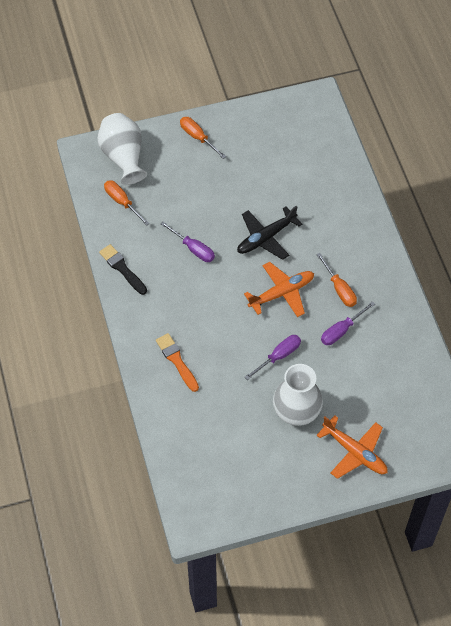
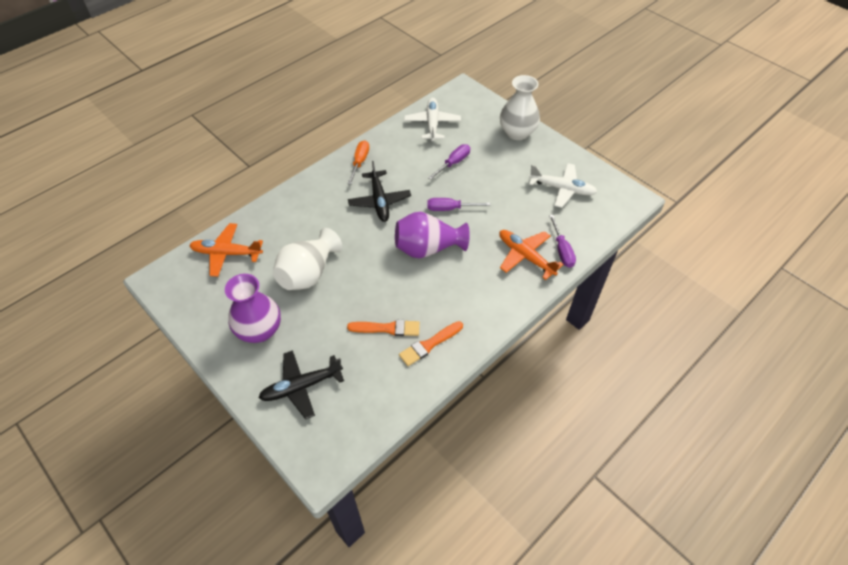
black brush: [99,244,147,295] = 1 -> none = 0
black plane: [237,205,303,260] = 1 -> [259,350,344,419] [348,161,411,222] = 2
orange brush: [156,333,199,392] = 1 -> [347,320,420,336] [399,321,463,366] = 2
orange screwdriver: [104,180,150,226] [180,117,226,159] [316,253,357,307] = 3 -> [348,140,369,185] = 1
purple vase: none = 0 -> [225,274,281,343] [395,212,470,258] = 2
white plane: none = 0 -> [404,98,461,142] [529,163,597,208] = 2

